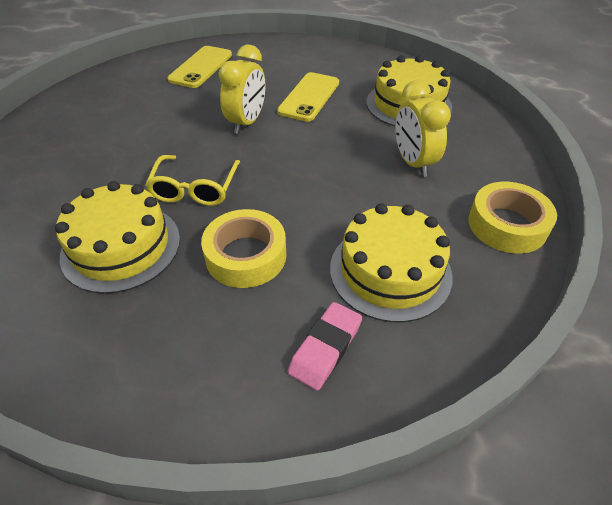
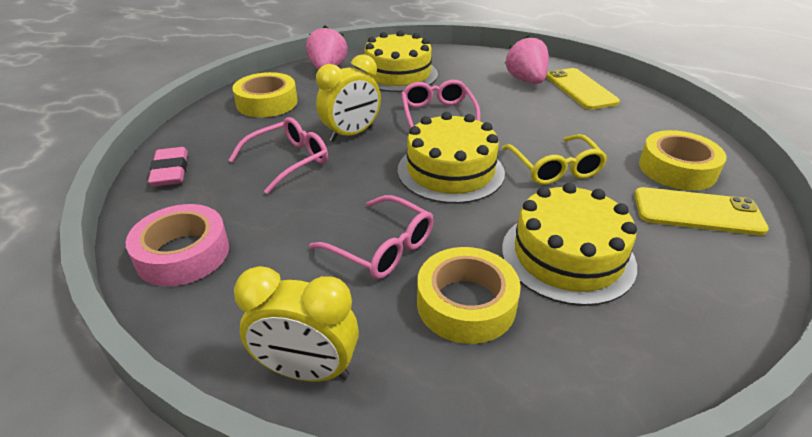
pink glasses: none = 0 -> [229,117,328,194] [309,195,434,279] [401,80,480,128] = 3
pink strawberry: none = 0 -> [306,26,347,70] [505,35,549,84] = 2
pink tape: none = 0 -> [126,204,229,286] = 1
yellow tape: [201,209,286,288] [469,182,557,254] = 2 -> [232,72,298,117] [417,247,521,344] [639,130,726,191] = 3

